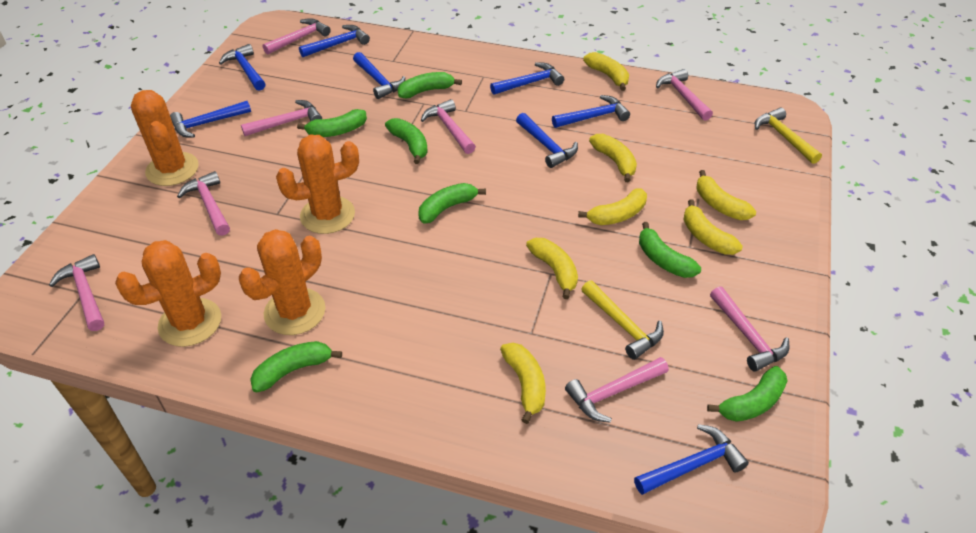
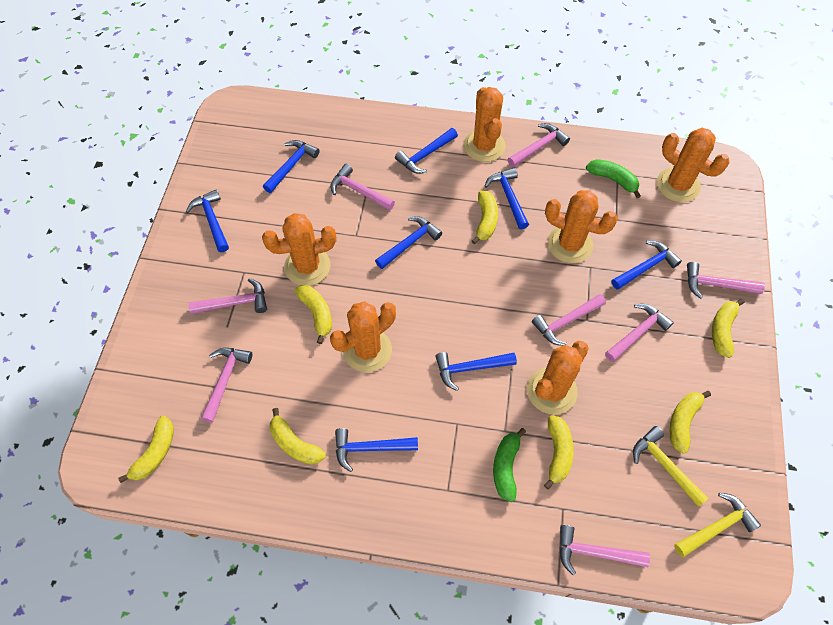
green banana: [250,341,342,392] [297,109,367,137] [385,118,428,164] [398,72,462,99] [418,183,486,224] [639,222,701,278] [707,366,788,422] = 7 -> [493,428,526,502] [586,159,641,198] = 2
orange cactus: [115,240,221,347] [131,90,199,186] [239,229,325,335] [276,135,359,234] = 4 -> [262,213,336,286] [330,301,396,372] [463,87,506,162] [527,341,589,415] [545,190,618,263] [657,128,730,202] = 6

